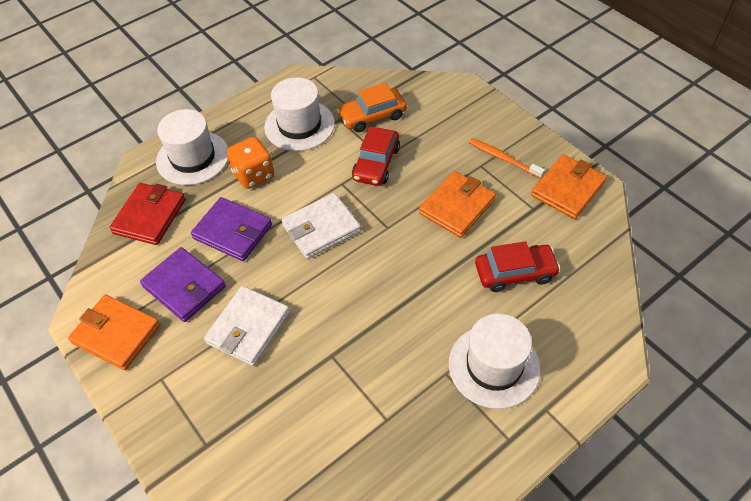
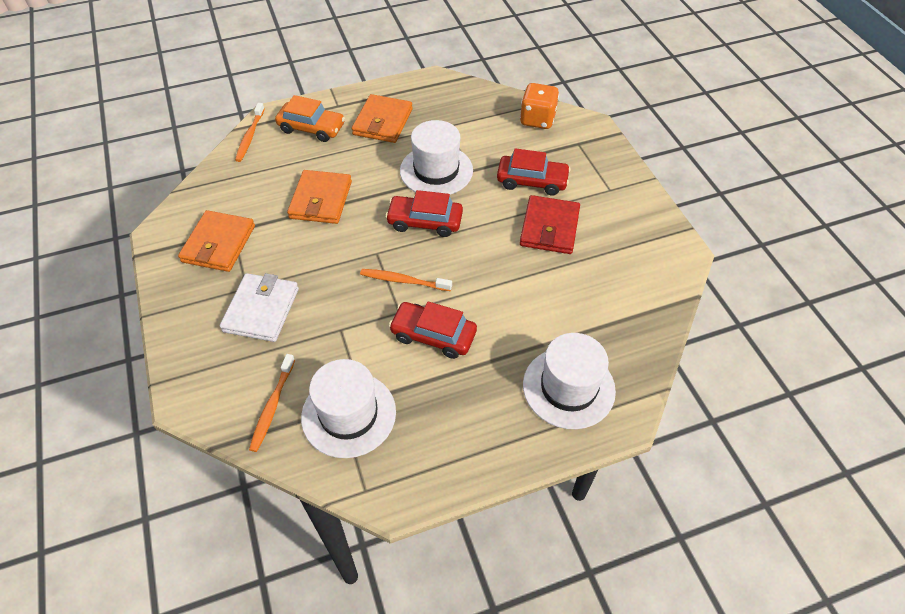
orange toothbrush: [469,138,545,179] = 1 -> [235,103,265,162] [249,354,295,452] [360,269,452,291] = 3
purple wallet: [140,247,226,322] [191,197,272,261] = 2 -> none = 0
red car: [352,126,400,186] [475,241,560,292] = 2 -> [385,190,463,237] [389,301,477,359] [497,148,571,196] = 3
white wallet: [204,286,290,366] [281,193,361,259] = 2 -> [220,273,299,342] = 1

